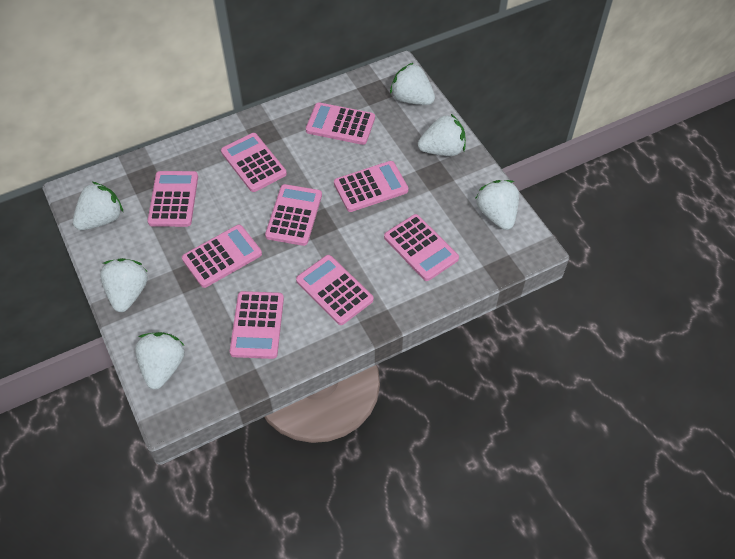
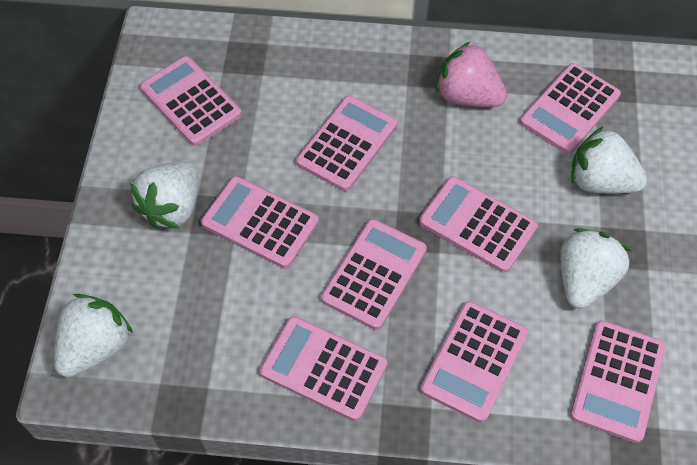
pink strawberry: none = 0 -> [436,42,507,107] = 1
white strawberry: [73,182,123,230] [100,258,148,312] [135,332,185,389] [390,63,435,105] [418,114,466,156] [475,180,519,230] = 6 -> [54,294,133,377] [130,162,198,229] [560,228,631,309] [571,127,647,194] = 4

